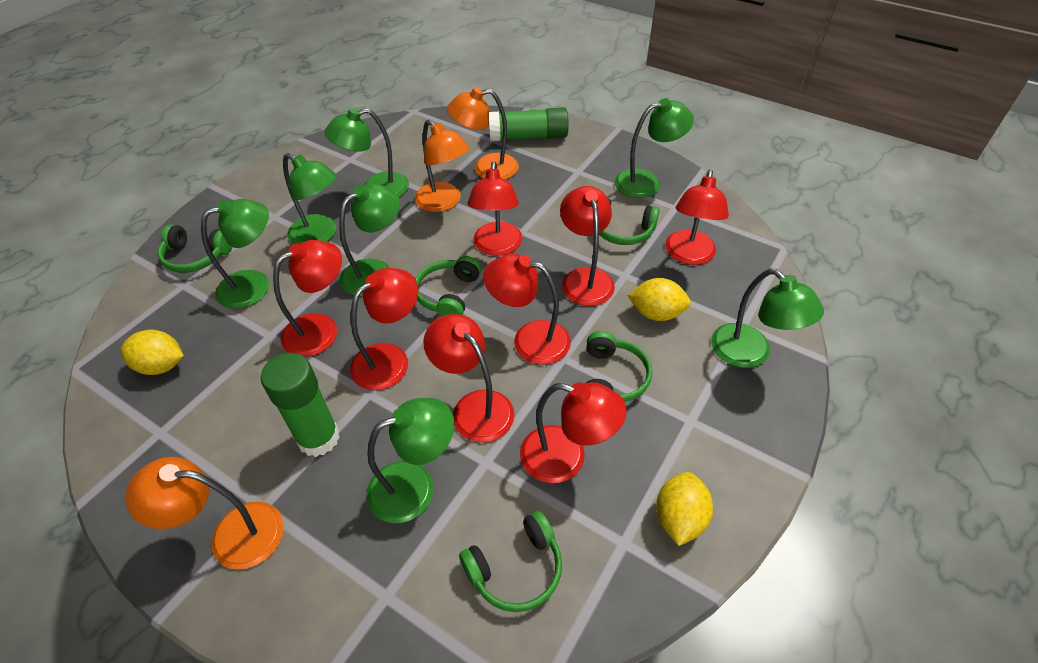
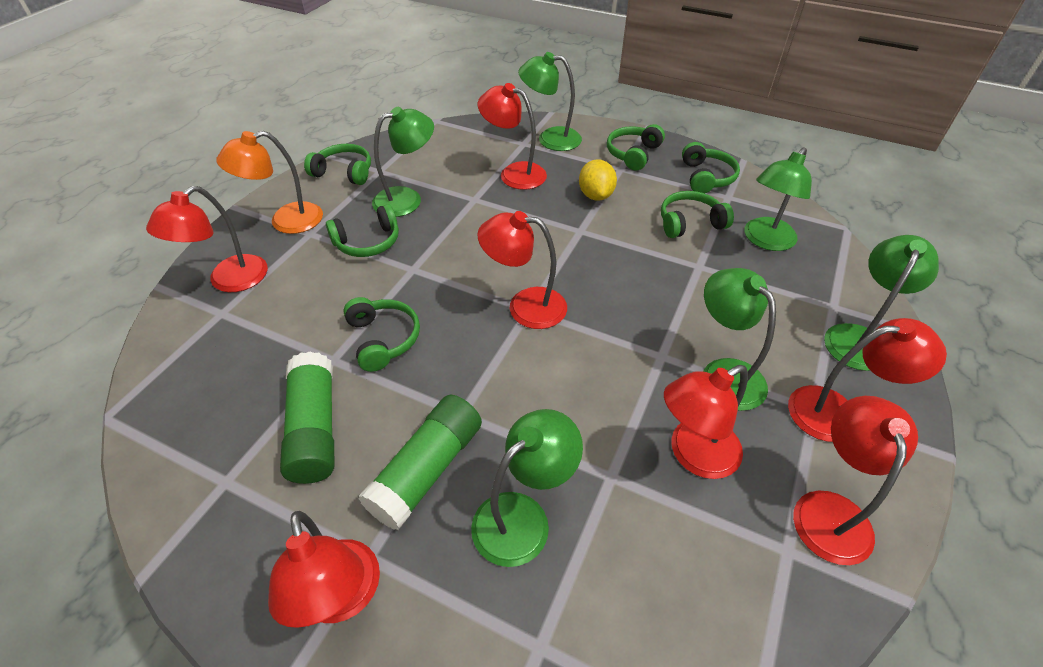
green headphones: [158,224,232,273] [415,256,481,316] [459,511,562,612] [586,331,652,402] [599,198,659,245] = 5 -> [304,144,371,185] [326,204,399,257] [343,297,420,372] [607,124,665,171] [661,191,734,238] [682,142,740,193] = 6
green lamp: [201,199,269,309] [283,153,337,244] [325,108,409,197] [339,184,400,296] [366,398,454,523] [615,98,694,198] [711,269,824,368] = 7 -> [372,107,434,217] [471,409,583,567] [518,52,582,151] [703,268,776,411] [744,147,812,251] [824,235,939,371] = 6
orange lamp: [125,457,284,570] [415,120,469,212] [447,87,519,180] = 3 -> [216,131,323,234] = 1
red lamp: [273,240,342,357] [350,268,418,390] [423,314,514,443] [468,161,523,256] [484,254,571,365] [520,382,627,483] [560,186,615,306] [665,169,729,265] = 8 -> [146,186,268,292] [268,511,380,628] [477,211,567,329] [478,83,547,190] [664,365,748,479] [788,318,947,442] [793,396,918,565] = 7
yellow lemon: [120,330,184,375] [627,278,691,321] [656,472,713,546] = 3 -> [579,159,617,201] = 1

